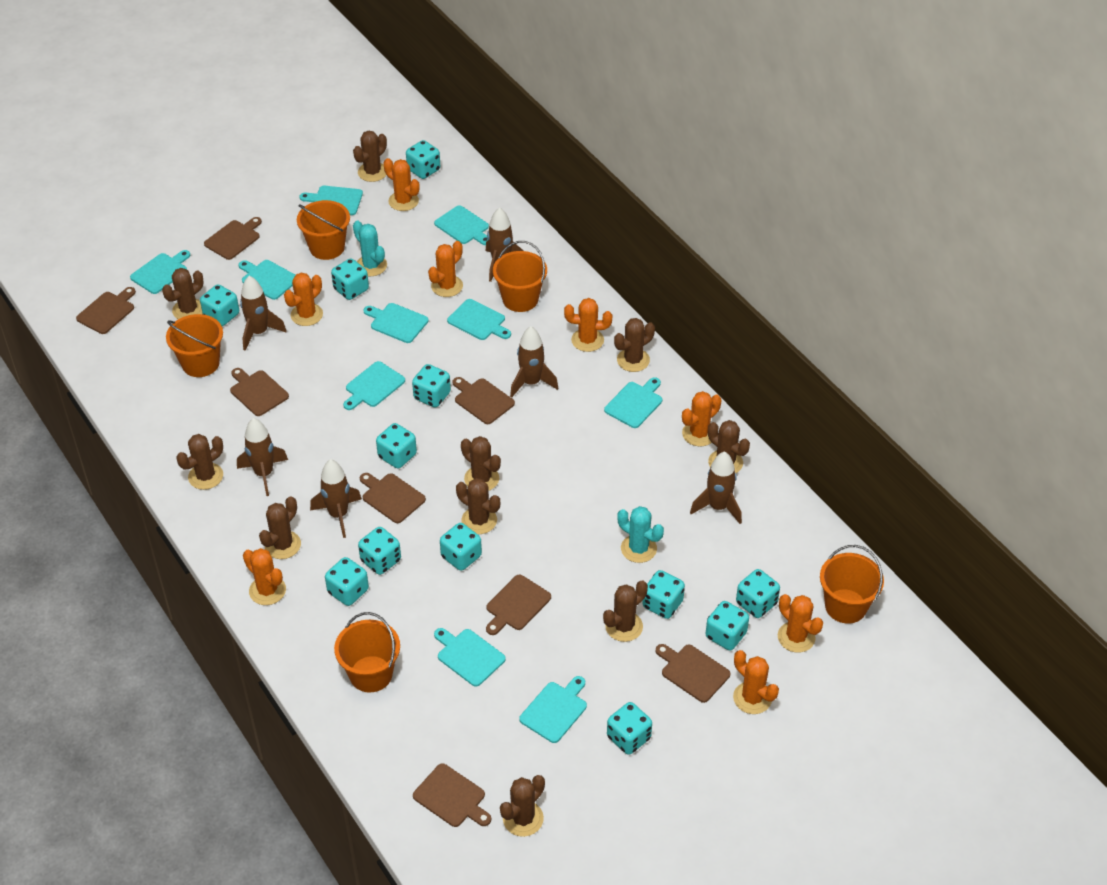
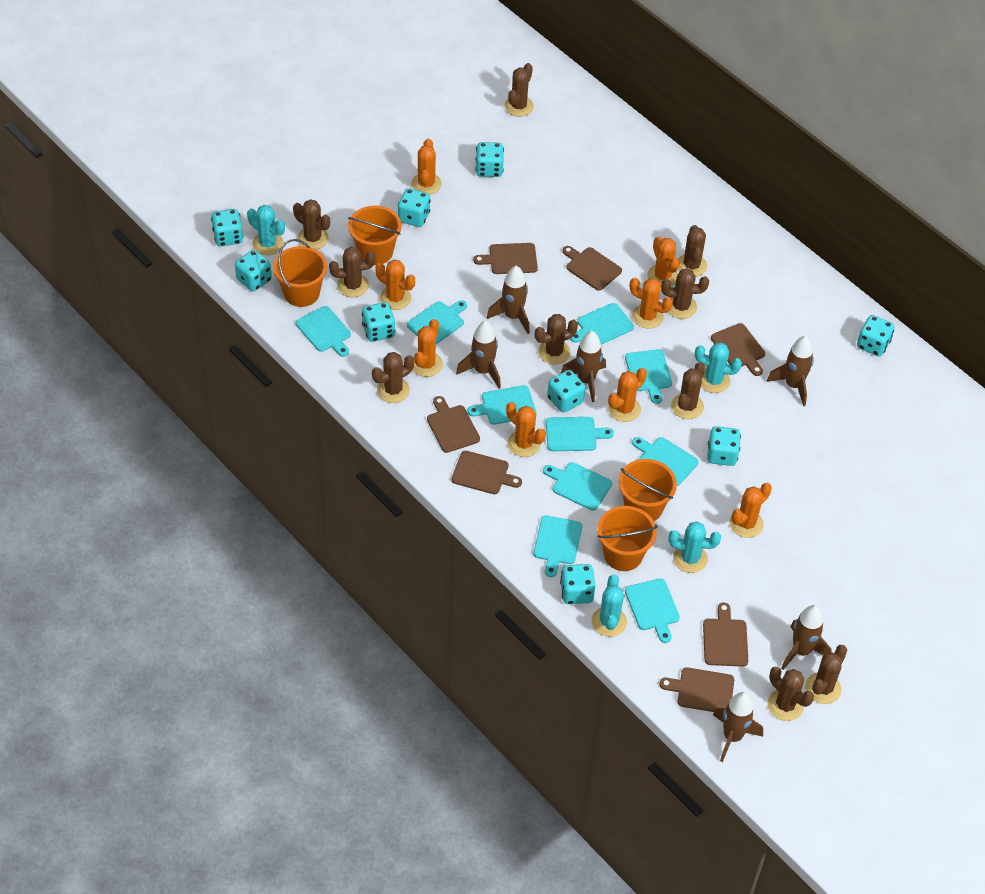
brown cutting board: [76,287,136,334] [204,217,262,260] [230,368,289,416] [360,473,426,523] [413,763,491,827] [452,377,515,424] [486,575,551,635] [656,644,730,703] = 8 -> [427,396,480,453] [451,451,522,494] [473,243,538,274] [562,246,622,291] [660,667,734,712] [703,602,748,667] [711,323,765,376] = 7
orange bucket: [166,314,223,377] [297,200,350,260] [334,612,400,693] [493,241,547,312] [820,545,884,624] = 5 -> [273,239,327,307] [348,206,402,265] [597,506,658,571] [619,459,677,521] = 4
turquoise cactus: [353,220,387,276] [617,506,664,563] = 2 -> [247,205,285,255] [592,575,627,637] [668,522,721,573] [695,342,742,393] = 4
turquoise dice: [200,284,239,326] [325,557,369,606] [331,258,369,300] [358,527,401,575] [376,423,417,468] [406,140,440,179] [412,364,451,407] [440,523,482,571] [607,702,652,755] [643,570,685,619] [706,601,749,650] [736,569,780,618] = 12 -> [211,209,244,246] [235,250,272,291] [362,302,395,342] [398,188,430,227] [475,142,504,177] [547,370,585,413] [560,564,595,604] [707,426,741,466] [857,315,894,356] = 9

